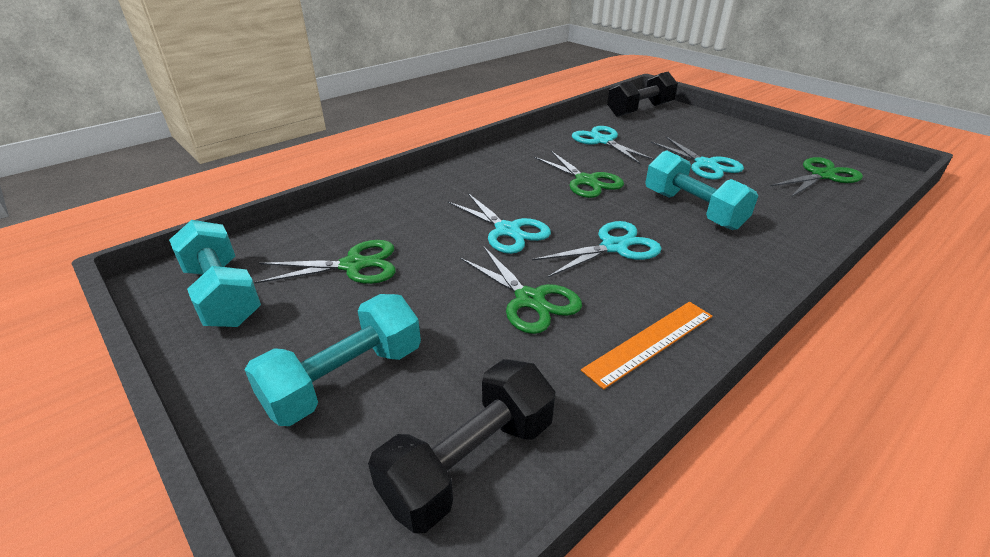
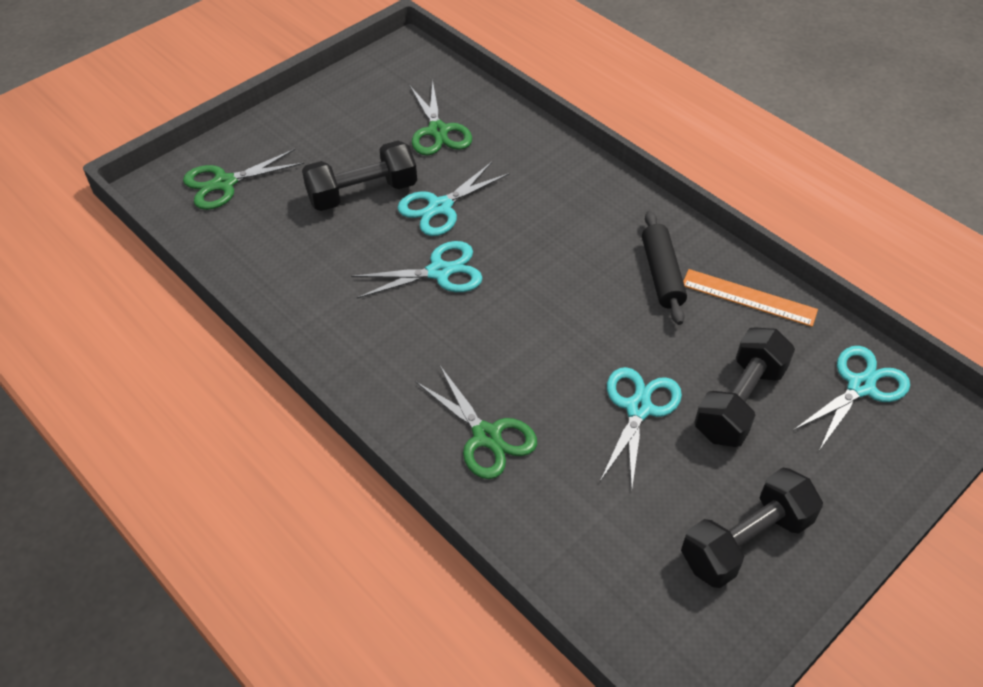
black dumbbell: [368,359,555,533] [607,72,678,117] = 2 -> [302,141,417,211] [681,468,823,588] [694,327,795,447] = 3
black rolling pin: none = 0 -> [642,211,687,325] = 1
green scissors: [254,240,396,284] [460,247,582,334] [534,151,624,198] [770,157,863,197] = 4 -> [183,149,304,210] [410,81,472,155] [415,366,537,479] = 3
turquoise dumbbell: [169,220,261,327] [245,294,421,426] [645,150,758,230] = 3 -> none = 0

